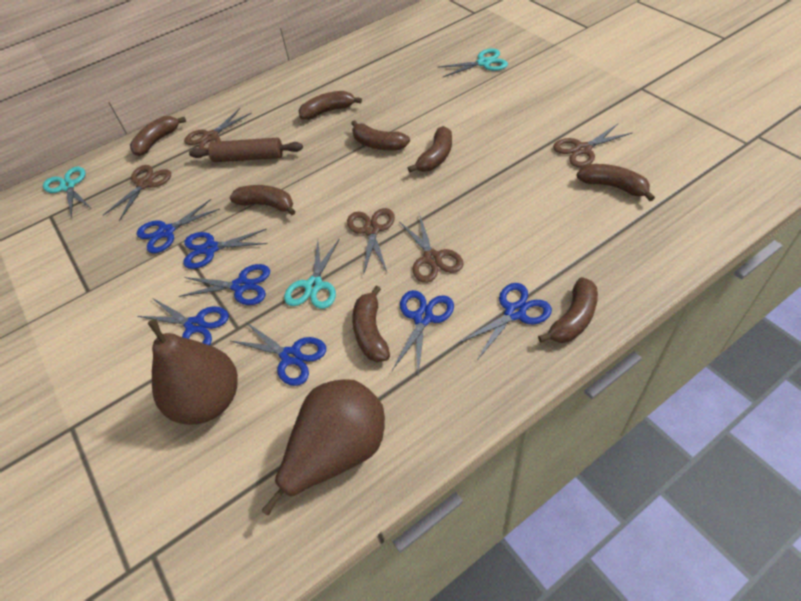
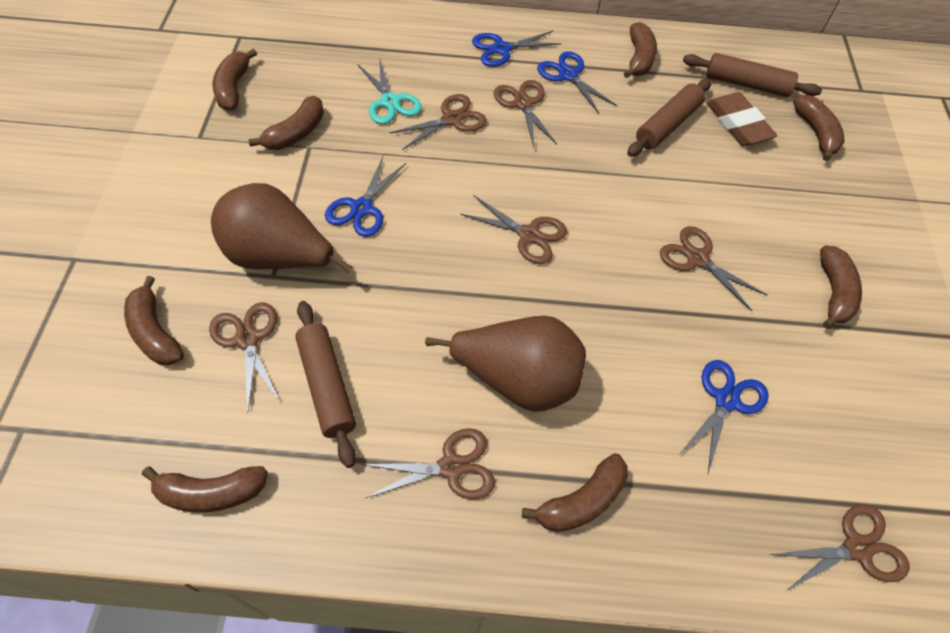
blue scissors: [137,199,220,253] [137,298,229,345] [179,264,270,305] [183,229,268,269] [231,321,326,386] [392,290,454,374] [459,283,552,360] = 7 -> [325,157,406,237] [472,31,562,67] [537,51,617,114] [678,360,769,474] = 4
brown eraser: none = 0 -> [706,92,777,146] = 1
brown rolling pin: [189,138,303,162] = 1 -> [295,301,356,468] [627,78,712,157] [683,53,822,97] = 3
brown scissors: [103,165,171,221] [184,108,252,150] [347,208,395,275] [399,216,464,283] [553,124,632,167] = 5 -> [209,302,280,412] [361,428,495,499] [390,94,487,150] [460,195,567,264] [494,80,557,148] [660,226,767,311] [769,504,910,591] = 7
turquoise scissors: [43,167,92,218] [284,240,339,309] [437,48,508,77] = 3 -> [357,58,422,124] = 1

